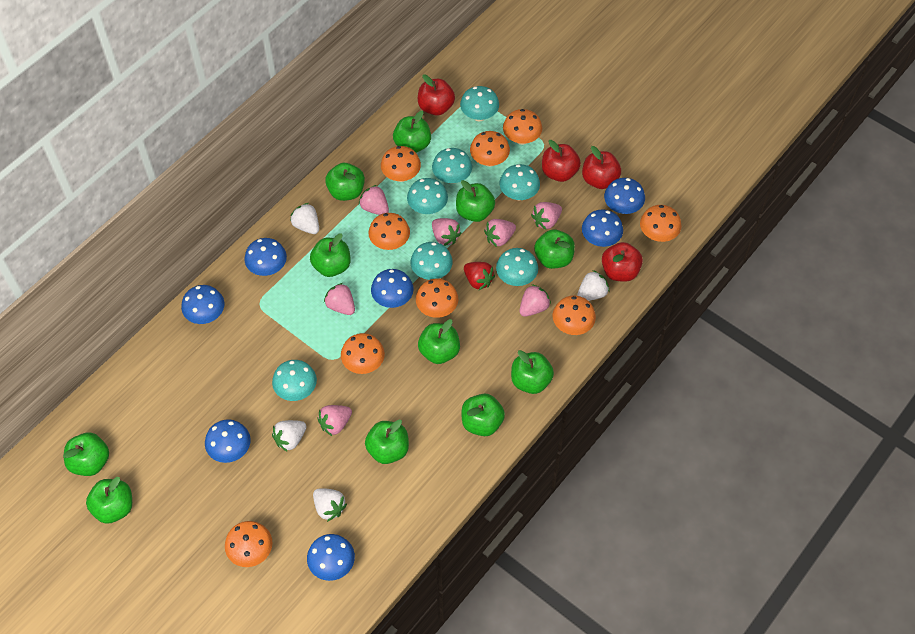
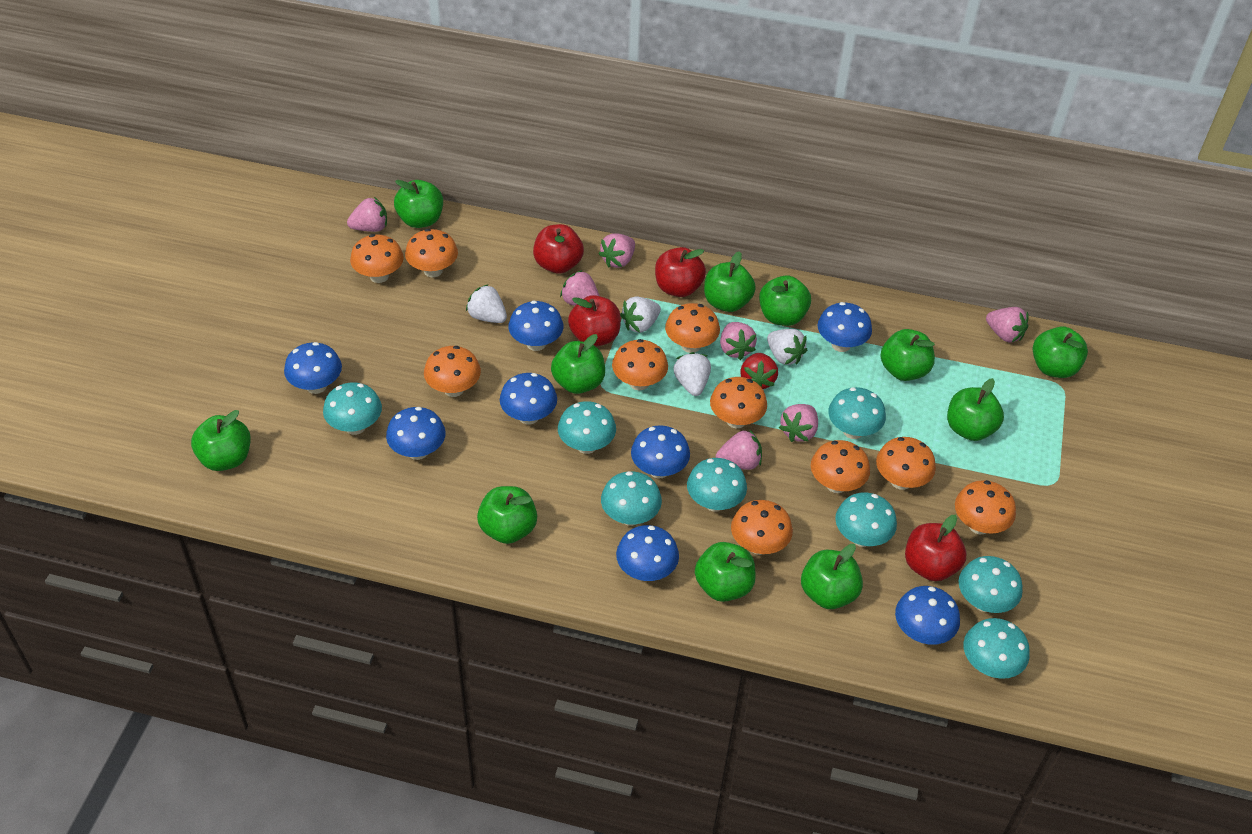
blue mushroom: [181,285,225,324] [205,419,250,463] [244,238,287,276] [307,534,355,581] [371,269,414,308] [582,209,623,247] [604,178,645,214] = 7 -> [284,342,342,394] [386,407,446,460] [500,373,557,425] [508,300,563,351] [616,525,679,581] [631,425,690,478] [817,302,872,352] [895,586,960,645] = 8
orange mushroom: [225,521,272,567] [341,333,385,374] [368,213,410,250] [381,146,421,182] [416,279,458,318] [470,131,510,167] [503,109,542,145] [553,296,596,335] [640,205,682,242] = 9 -> [350,234,404,283] [405,229,458,277] [424,346,481,397] [612,339,668,391] [665,303,720,353] [710,377,767,428] [731,500,793,555] [811,440,870,493] [876,437,936,490] [955,480,1016,534] = 10
turquoise mushroom: [272,360,317,401] [407,178,448,214] [410,242,453,280] [432,148,472,184] [460,86,499,121] [496,248,538,286] [500,164,540,200] = 7 -> [323,382,382,435] [558,401,616,454] [601,471,662,526] [687,458,747,512] [828,387,886,439] [835,492,897,547] [959,556,1023,613] [963,618,1030,679] = 8

